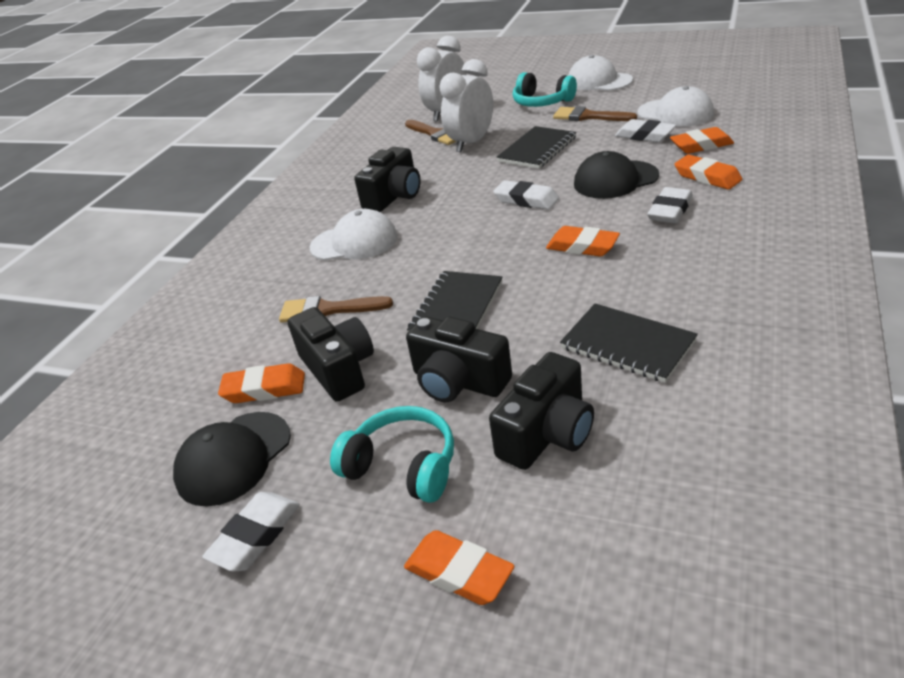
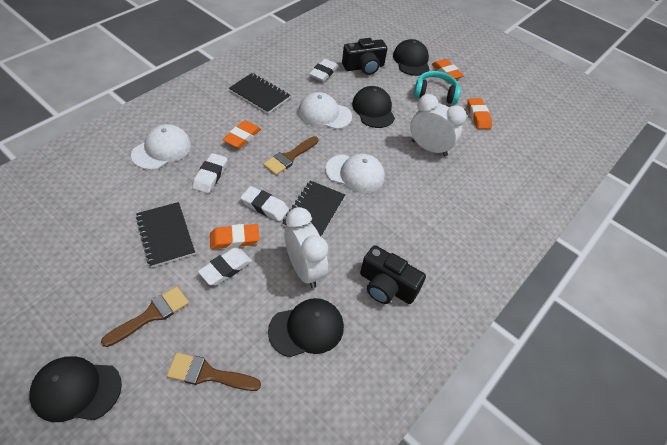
black camera: [288,307,374,402] [354,147,421,212] [406,316,512,402] [489,352,594,470] = 4 -> [342,38,387,75] [360,245,426,304] = 2
black cap: [173,412,291,507] [574,151,659,199] = 2 -> [29,356,122,422] [268,298,344,357] [352,86,395,128] [393,39,430,76] = 4
orange eraser: [218,363,305,403] [404,530,515,605] [546,226,620,256] [670,127,734,154] [675,155,742,190] = 5 -> [210,224,260,249] [223,120,261,149] [432,59,464,79] [467,98,492,129] = 4
turquoise headphones: [330,406,454,503] [513,72,577,107] = 2 -> [414,71,461,105] = 1

